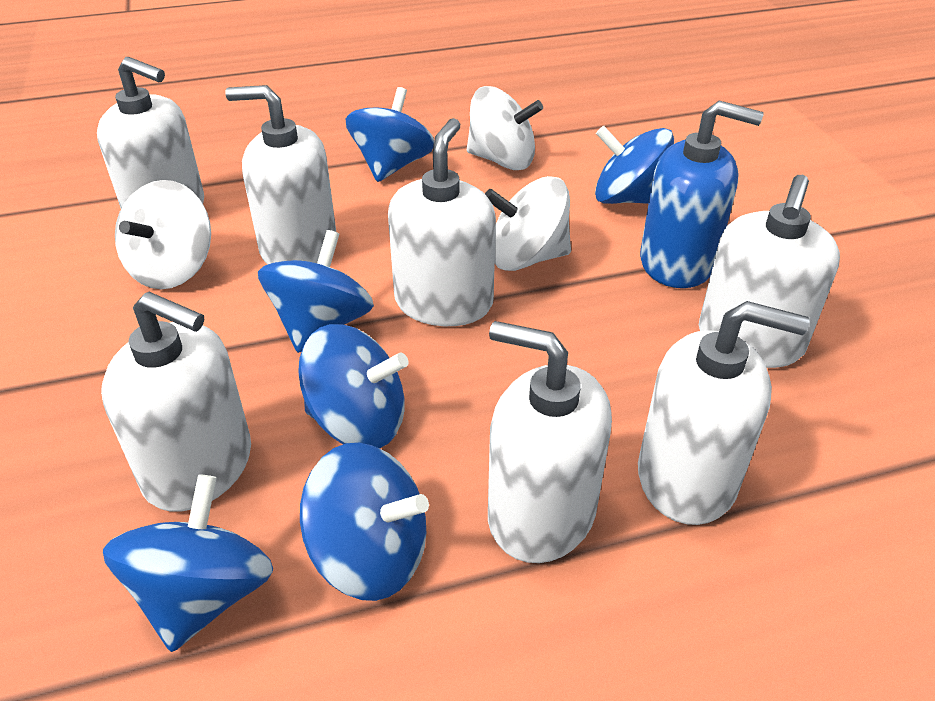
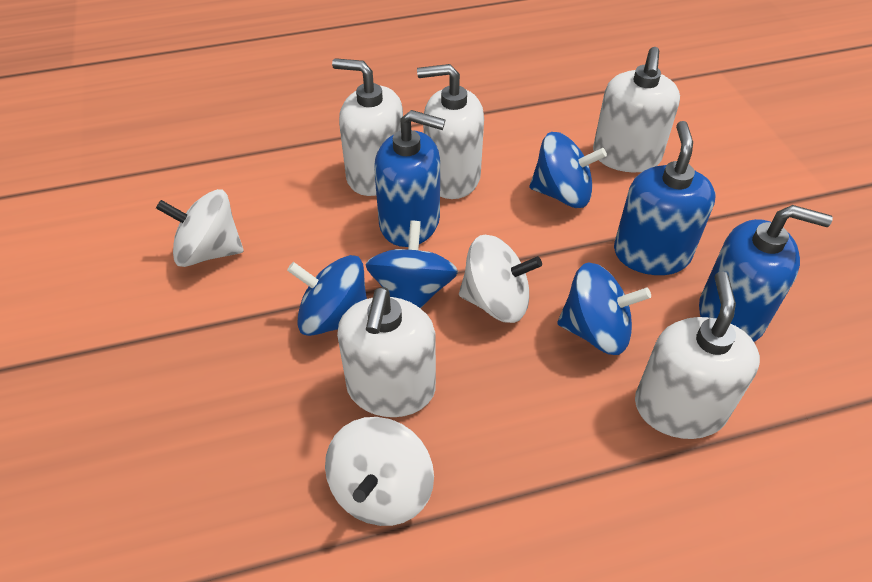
blue soap dispenser: [640,101,764,288] = 1 -> [374,110,445,247] [614,121,715,275] [699,205,833,342] = 3
blue spinning top: [103,474,273,652] [258,230,374,353] [298,324,409,448] [300,443,429,601] [346,87,434,182] [595,126,674,204] = 6 -> [287,255,367,336] [365,221,458,308] [529,132,607,208] [557,262,651,355] = 4
white soap dispenser: [97,57,204,208] [101,292,251,512] [225,85,336,264] [388,118,496,326] [488,321,612,563] [638,301,810,525] [699,175,840,368] = 7 -> [332,58,403,196] [337,287,436,417] [417,64,484,199] [593,47,680,172] [635,271,760,439] = 5

